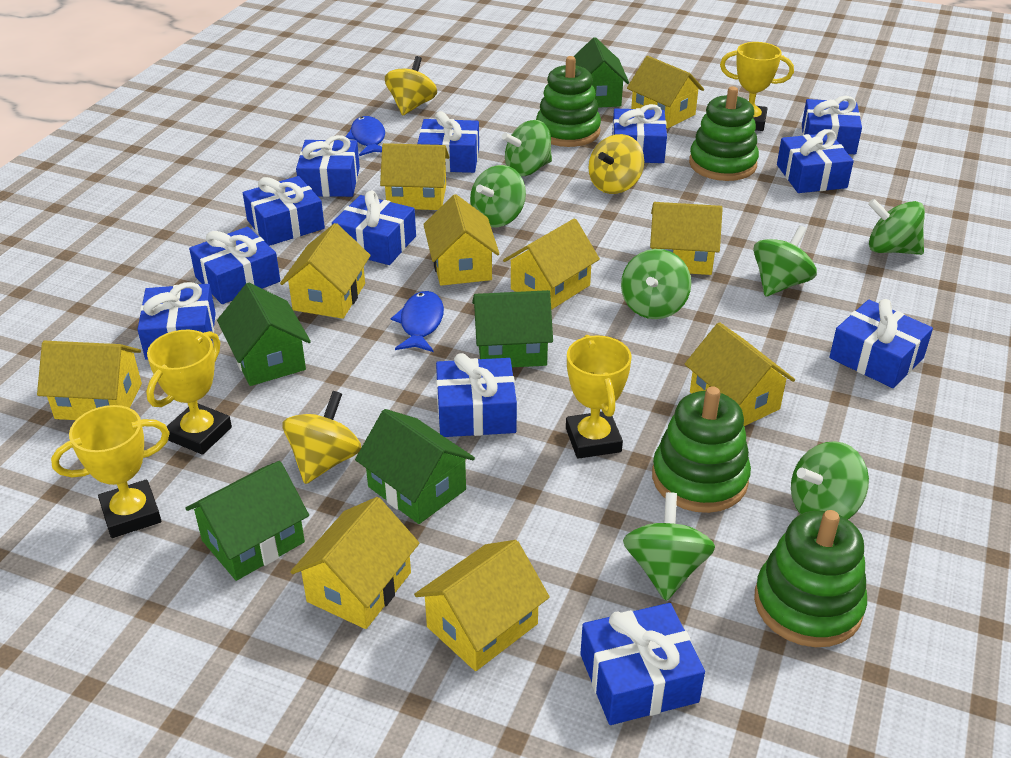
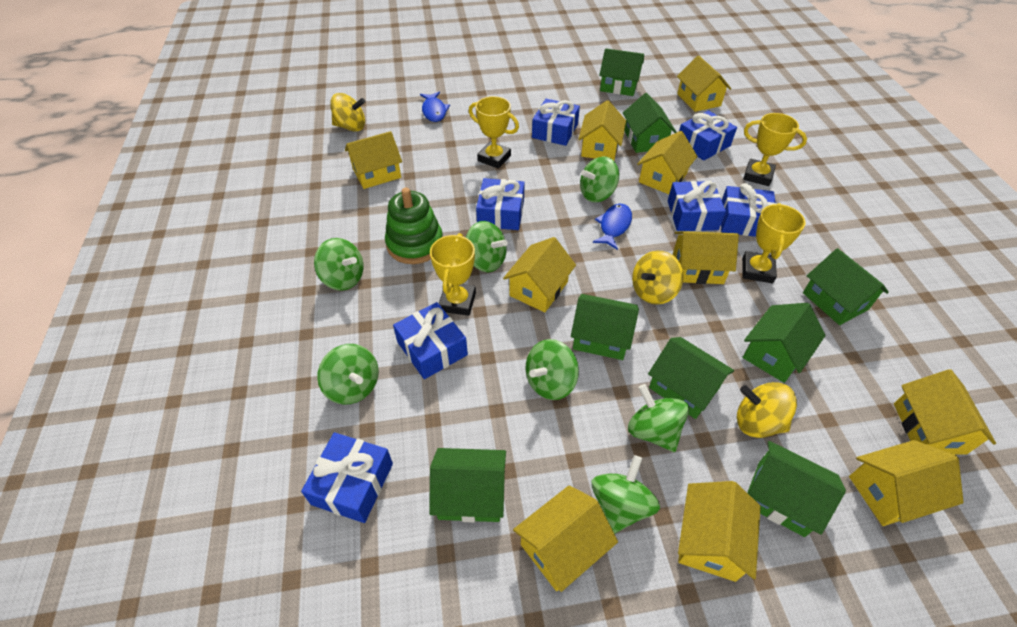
blue gift: [137,282,216,360] [189,227,280,304] [243,176,325,246] [296,135,360,197] [332,190,416,265] [417,111,479,173] [436,353,517,437] [580,603,705,725] [612,104,667,163] [777,129,854,193] [802,96,862,154] [829,299,933,388] = 12 -> [301,432,393,523] [393,302,468,379] [476,178,525,230] [532,99,580,146] [668,181,726,231] [679,110,737,161] [721,183,776,237] = 7
green house: [186,461,309,581] [217,283,311,386] [355,409,475,524] [472,290,553,367] [574,37,629,108] = 5 -> [429,448,506,522] [571,294,639,360] [599,48,644,96] [623,93,676,153] [648,337,734,419] [742,303,826,383] [747,441,846,537] [803,248,889,325] = 8
green stacking toy: [536,56,601,147] [652,386,751,513] [689,86,759,181] [754,510,867,647] = 4 -> [385,188,443,264] = 1

